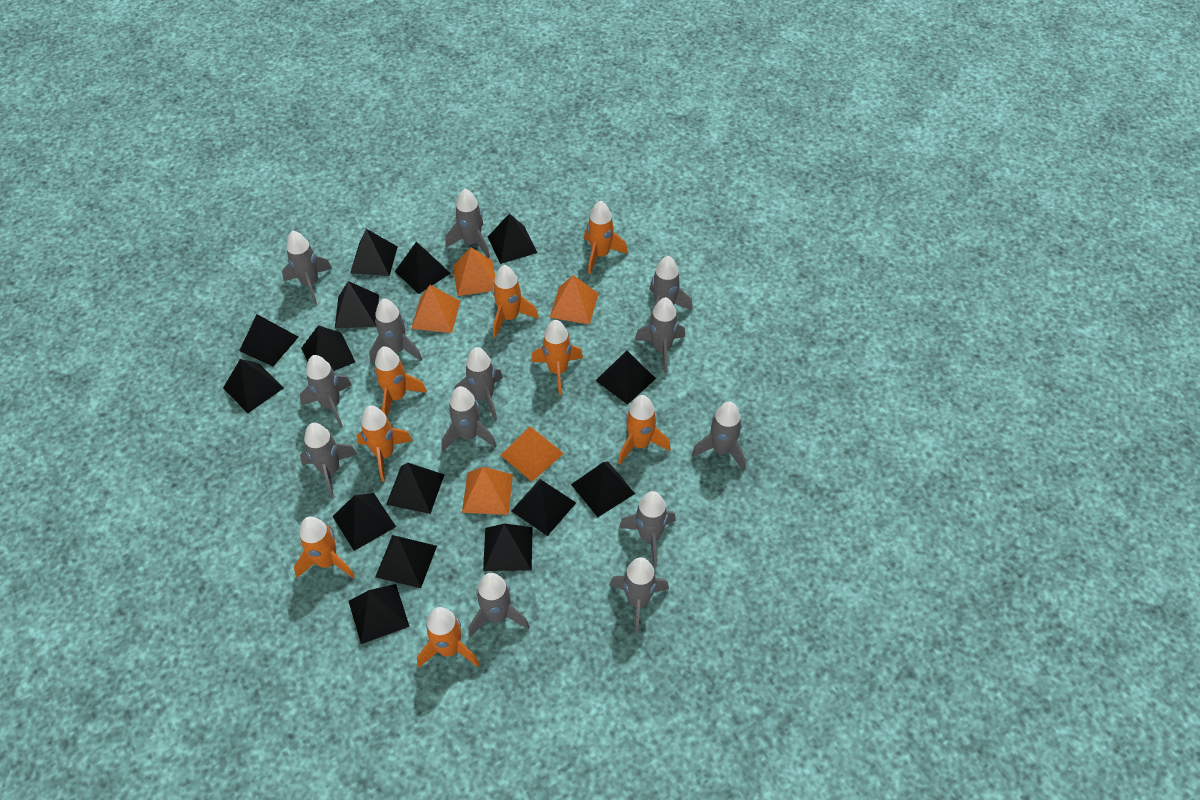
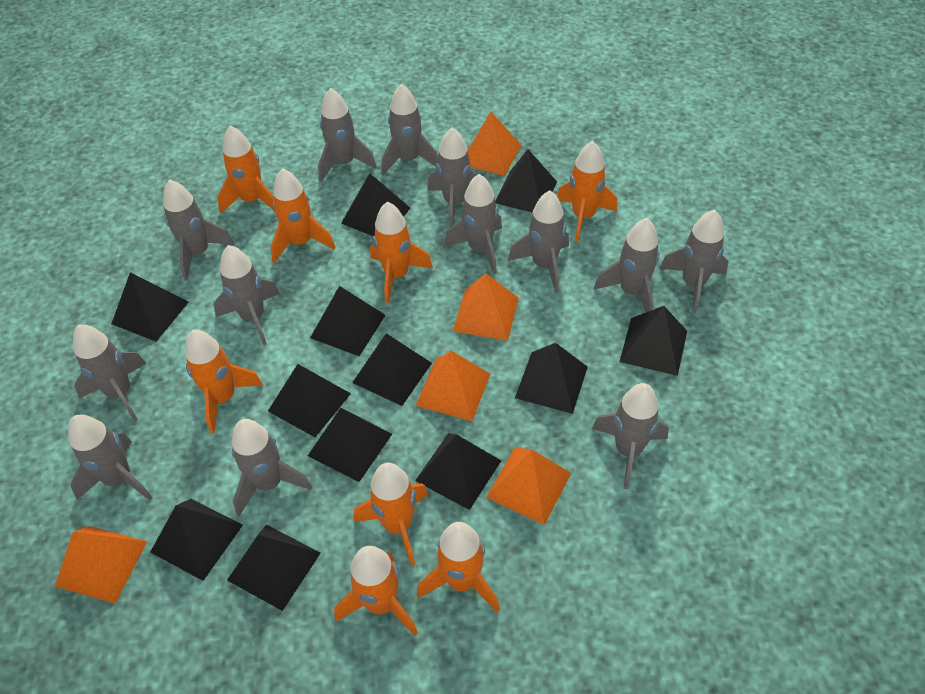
black pyramid: [223,359,284,413] [239,314,298,367] [301,325,355,371] [332,493,396,551] [335,281,379,328] [349,584,410,644] [350,229,398,276] [375,535,437,588] [386,463,445,514] [395,242,451,294] [483,524,533,571] [488,214,537,264] [511,479,576,536] [571,462,635,517] [596,351,656,405] = 15 -> [111,272,189,342] [150,499,243,581] [227,525,320,611] [268,364,351,437] [308,408,392,482] [310,286,386,356] [341,173,410,236] [352,333,432,406] [415,433,501,510] [495,149,557,213] [515,343,588,414] [619,306,687,376] = 12

